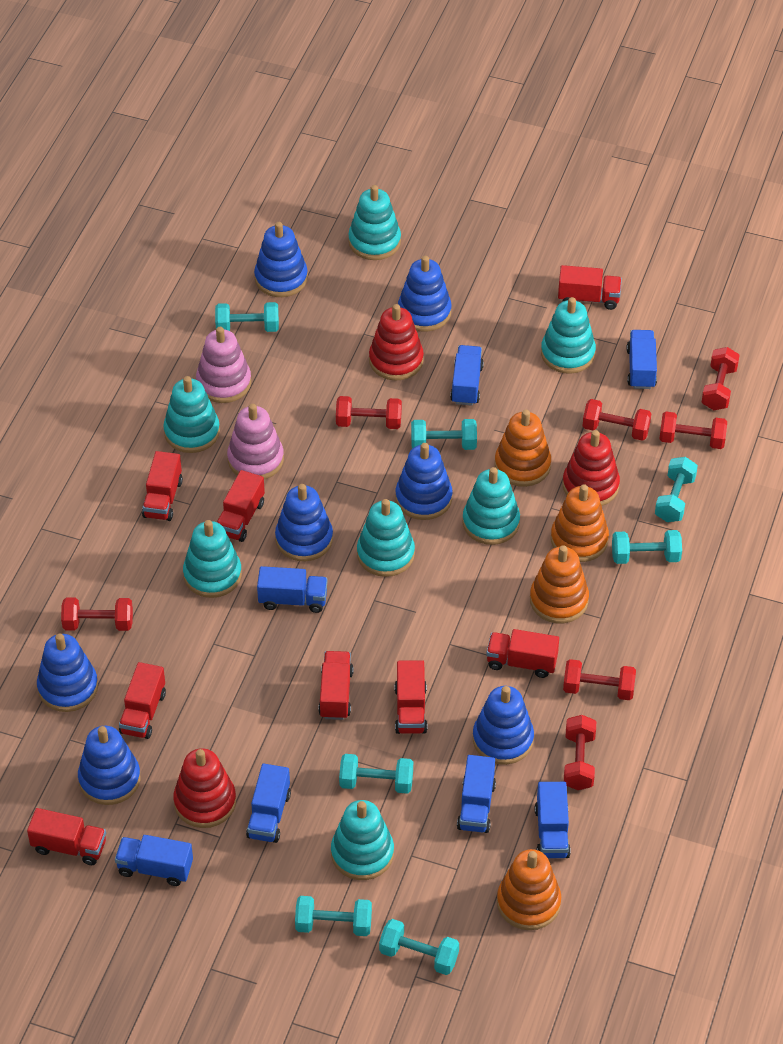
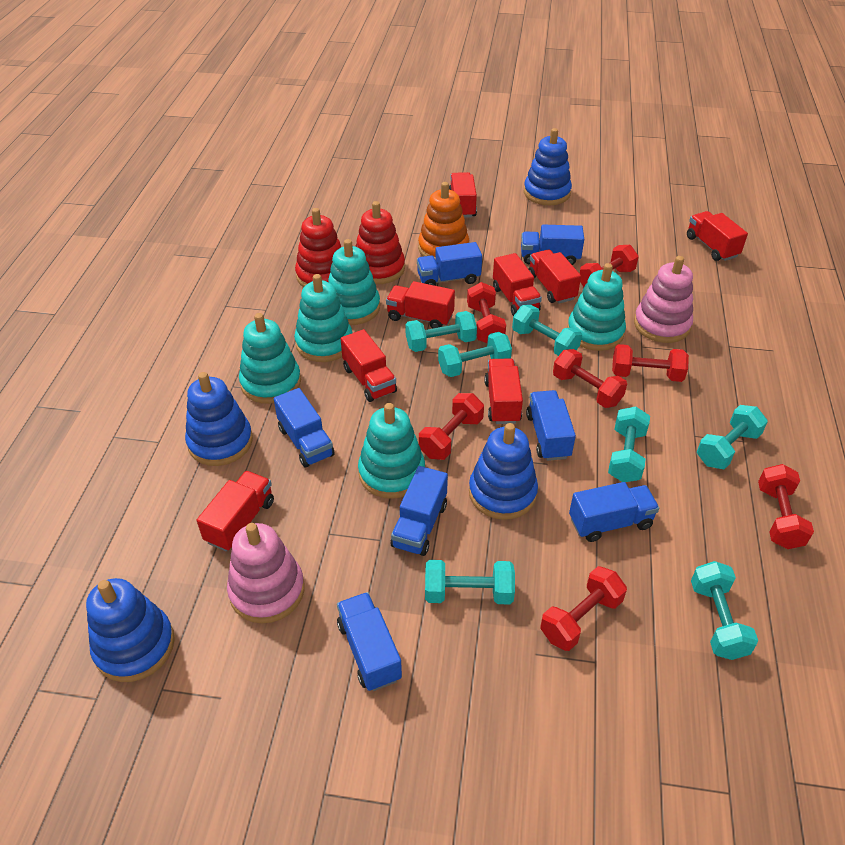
blue stacking toy: [37,633,98,712] [78,726,140,805] [254,222,308,297] [275,484,333,561] [396,443,453,520] [398,256,452,332] [473,686,534,765] = 7 -> [86,578,175,682] [185,372,253,466] [469,423,538,520] [524,128,572,205] = 4
orange stacking toy: [495,409,551,487] [497,849,561,930] [530,545,589,623] [551,484,609,562] = 4 -> [418,182,469,258] = 1
red stacking toy: [173,748,236,828] [369,304,424,381] [563,430,620,506] = 3 -> [295,208,341,287] [355,201,405,284] = 2
turquoise stacking toy: [163,376,220,453] [183,520,242,598] [331,800,394,880] [348,185,401,260] [357,499,415,577] [462,467,520,545] [541,297,596,374] = 7 -> [239,313,301,404] [294,274,352,362] [328,239,380,325] [358,403,425,499] [567,263,626,351] = 5

